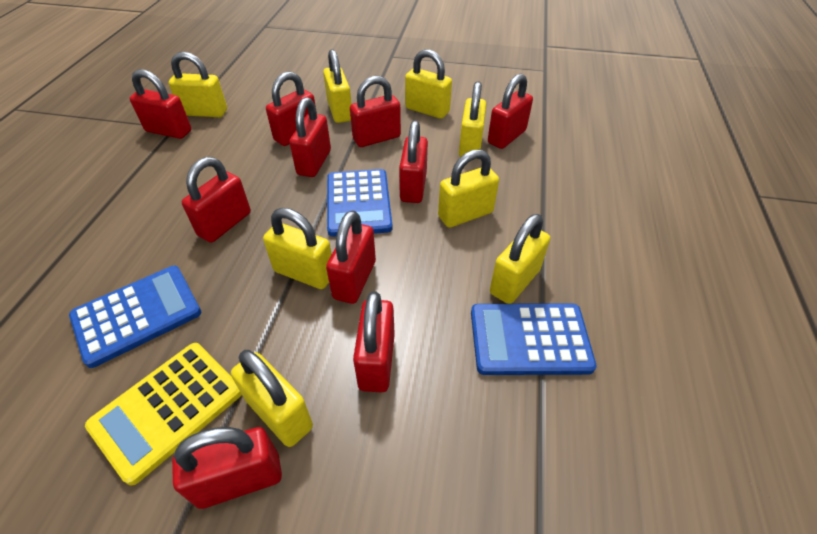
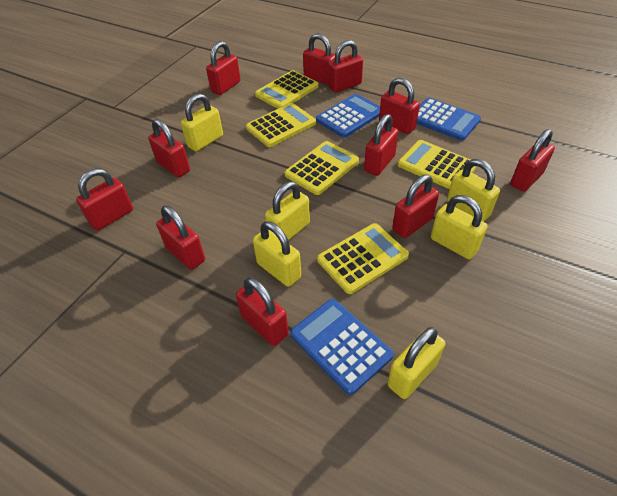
red padlock: [130,69,191,139] [172,427,282,509] [182,157,251,243] [266,71,316,146] [289,97,331,177] [326,210,376,304] [350,76,401,147] [353,291,395,393] [399,120,428,203] [488,74,533,149] = 10 -> [76,168,133,231] [148,119,190,177] [156,206,205,270] [206,41,241,95] [236,277,289,346] [303,33,335,85] [328,40,363,93] [364,114,398,176] [379,78,420,134] [392,175,439,238] [510,129,555,192] = 11
yellow calculator: [85,343,242,486] = 1 -> [246,103,316,147] [255,70,319,109] [285,141,359,195] [317,223,409,294] [398,140,477,189] = 5
yellow padlock: [169,52,227,117] [231,350,313,447] [263,208,332,289] [323,49,351,123] [405,49,452,119] [438,149,499,228] [459,81,486,157] [490,214,550,304] = 8 -> [181,94,223,151] [253,221,301,287] [265,181,310,240] [387,327,446,399] [431,195,487,259] [447,159,500,222] = 6

